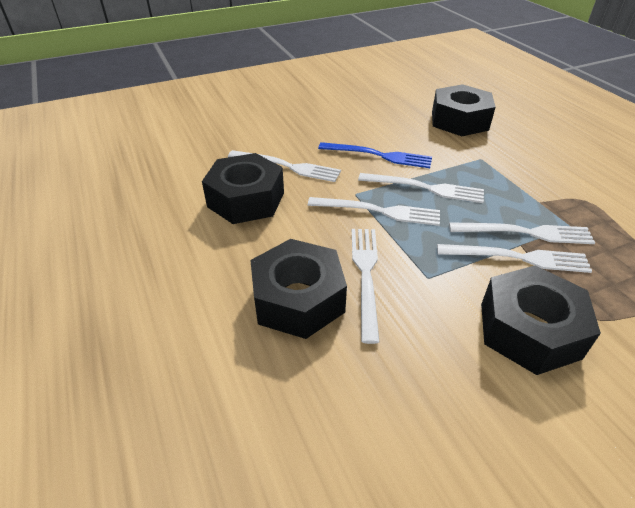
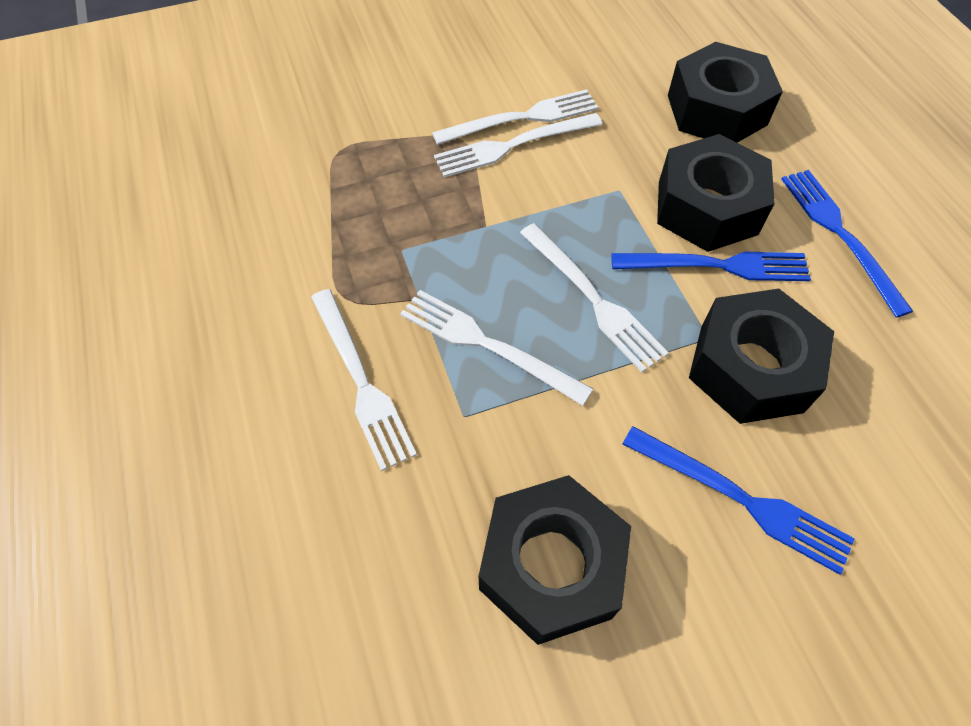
blue fork: [318,142,432,168] = 1 -> [611,252,811,281] [623,426,855,575] [781,170,913,318] = 3
white fork: [228,150,341,182] [308,197,440,226] [352,229,380,344] [358,173,484,203] [437,244,592,273] [449,222,595,244] = 6 -> [311,289,417,471] [400,290,593,406] [432,89,599,145] [434,113,603,177] [520,223,669,372] = 5

